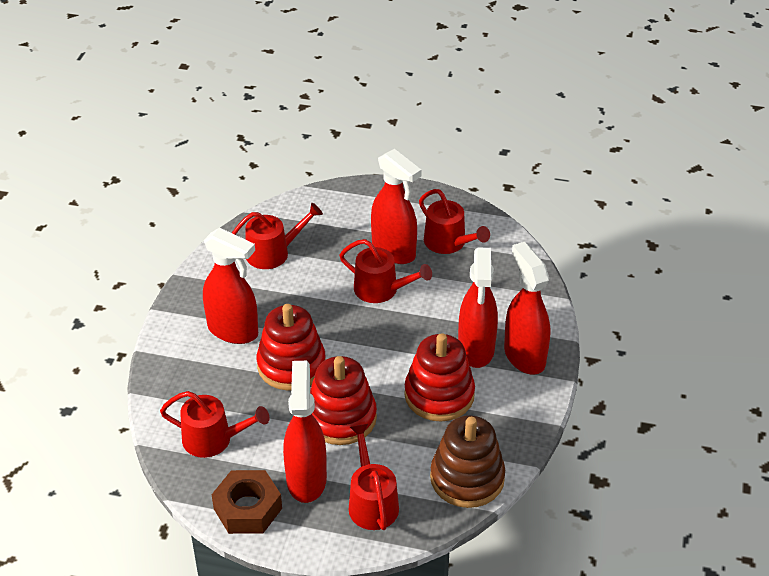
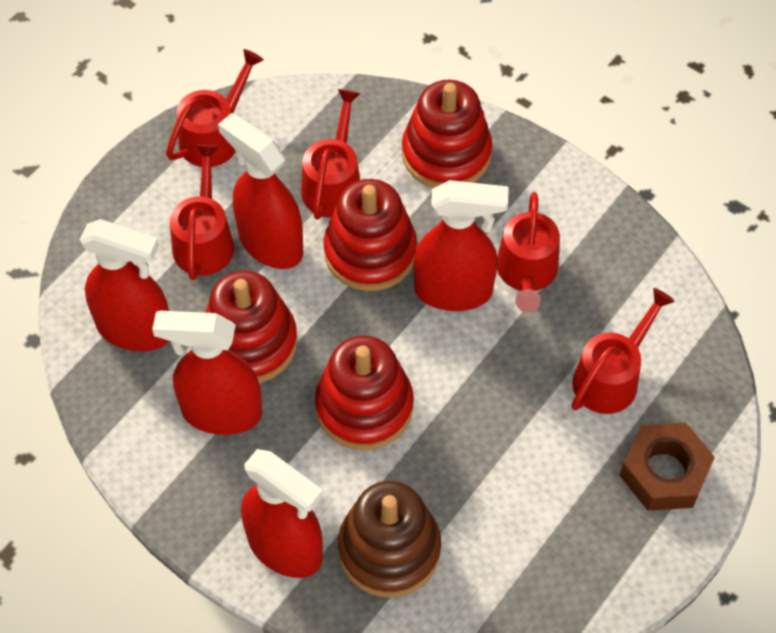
red stacking toy: [257,304,326,391] [310,356,377,445] [404,333,475,422] = 3 -> [205,271,298,383] [315,335,414,450] [324,179,417,291] [402,80,492,188] = 4

